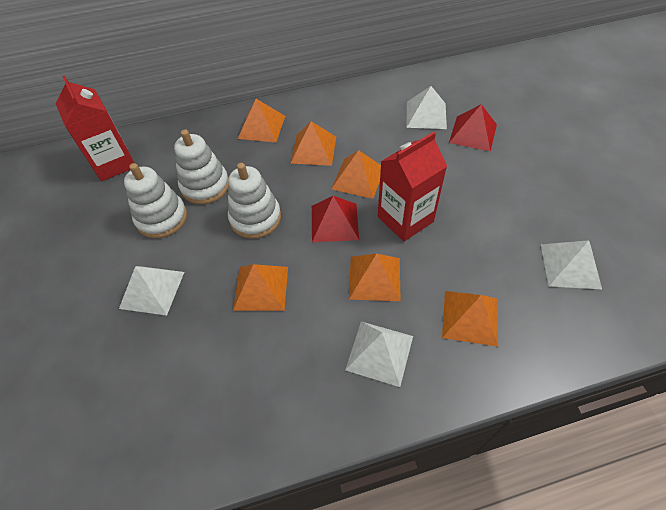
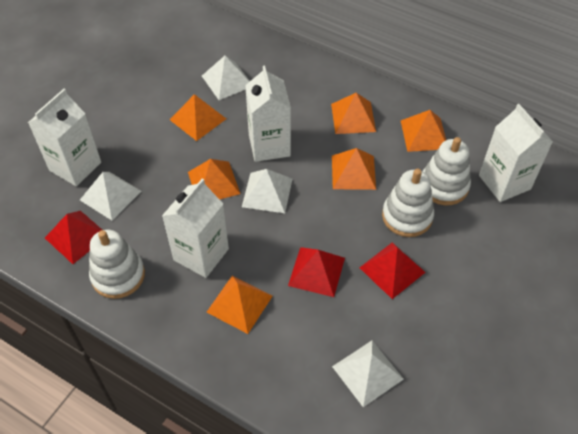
red carton: [56,76,134,181] [378,132,447,242] = 2 -> none = 0
red pyramid: [312,196,359,242] [449,104,497,151] = 2 -> [45,211,102,264] [288,247,345,297] [359,242,426,299] = 3
white carton: none = 0 -> [28,89,101,186] [162,179,229,278] [245,65,291,162] [479,104,553,202] = 4

